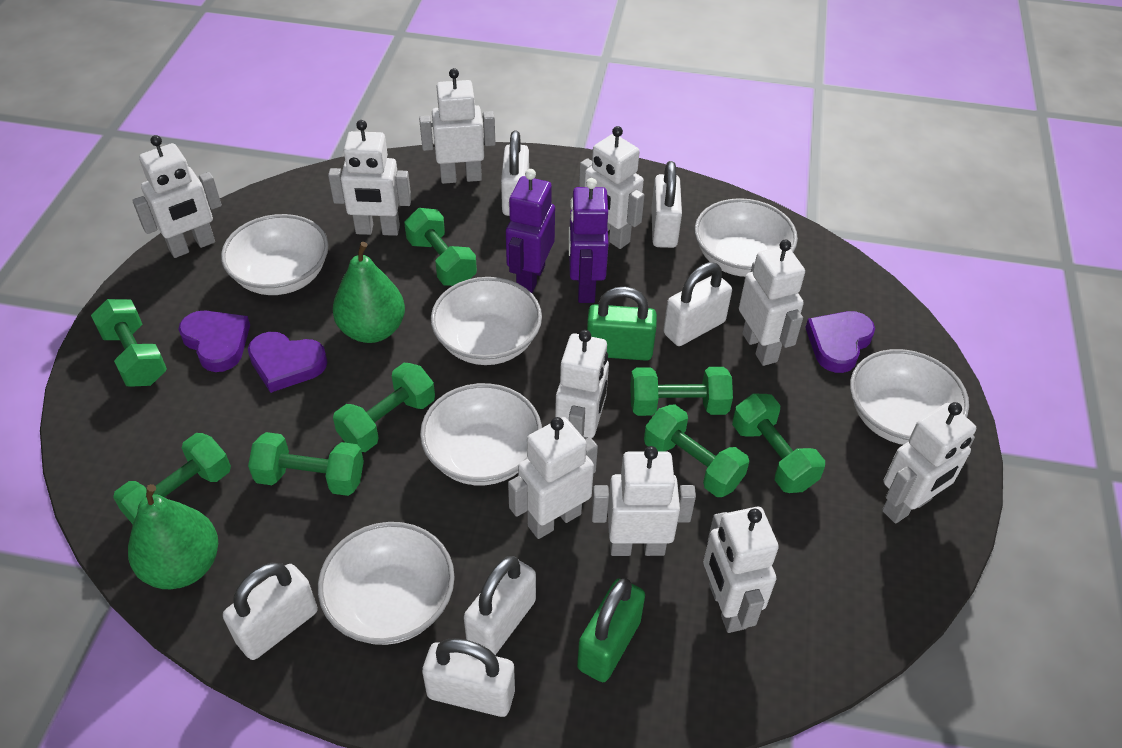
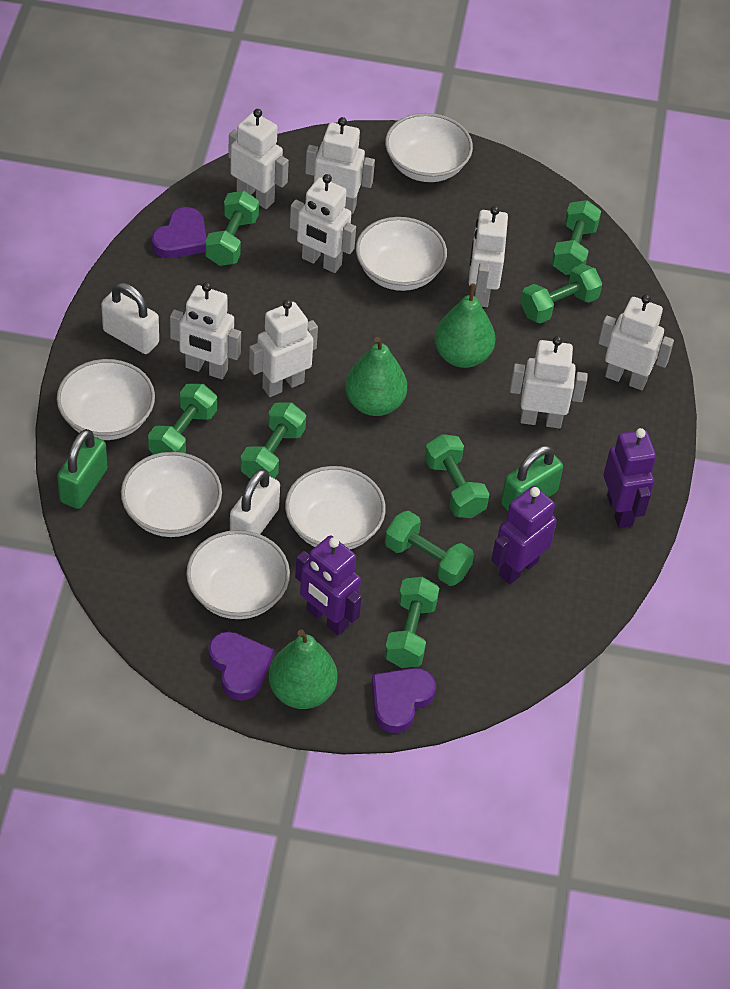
green pear: [128,484,218,589] [333,242,405,343] = 2 -> [269,629,338,709] [345,337,407,416] [434,283,496,368] = 3
purple robot: [506,169,555,293] [568,178,609,303] = 2 -> [295,535,362,635] [491,486,557,584] [603,428,656,528] = 3
white padlock: [223,563,318,660] [422,638,515,717] [464,556,536,655] [501,131,529,216] [651,161,682,248] [663,262,732,346] = 6 -> [101,283,159,354] [230,469,280,534] = 2
white robot: [132,135,222,258] [328,120,411,236] [419,68,496,184] [508,417,598,539] [555,330,609,439] [579,126,644,249] [592,446,696,556] [703,507,779,633] [739,240,805,366] [882,402,976,523] = 10 -> [170,282,241,379] [228,109,289,209] [249,299,318,397] [290,174,356,273] [305,117,375,214] [468,206,508,307] [510,336,588,429] [598,294,674,390] = 8

